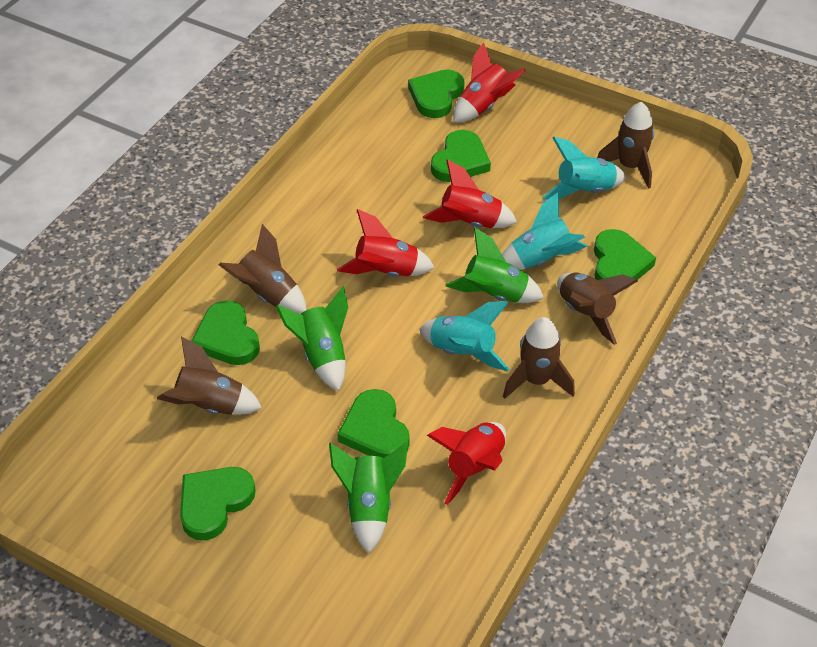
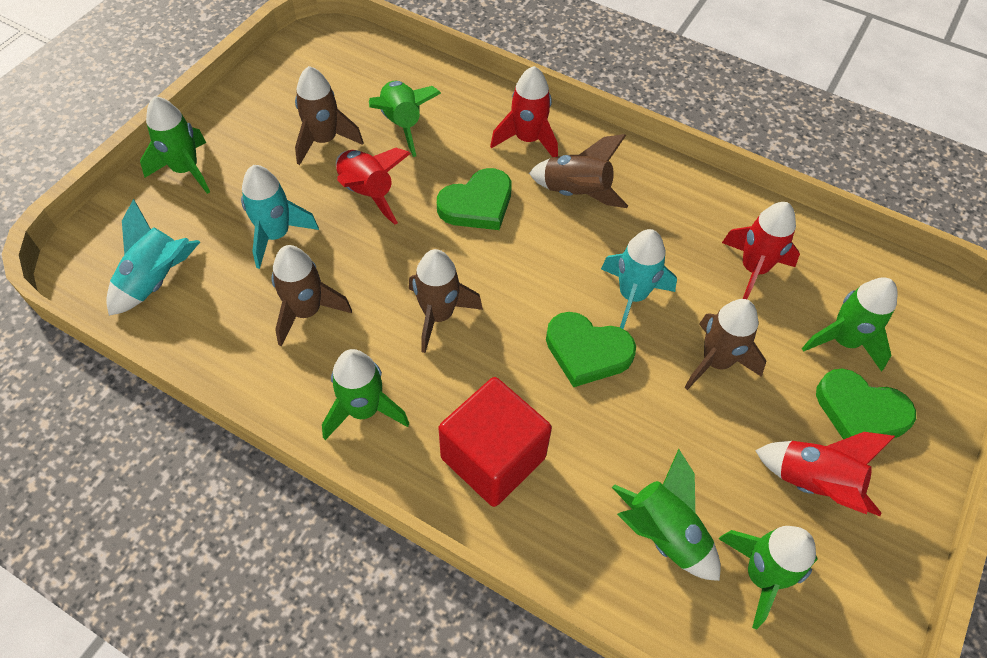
green heart: [180,467,256,540] [192,301,260,365] [338,389,410,458] [408,70,464,118] [431,130,491,182] [594,229,656,287] = 6 -> [437,168,512,230] [546,312,636,387] [816,369,916,439] = 3
green rocket: [276,287,348,391] [329,442,408,553] [445,228,544,303] = 3 -> [140,96,210,194] [322,349,409,440] [369,81,441,157] [612,449,721,581] [719,526,818,629] [802,277,898,372] = 6
red cube: none = 0 -> [439,377,552,507] = 1

